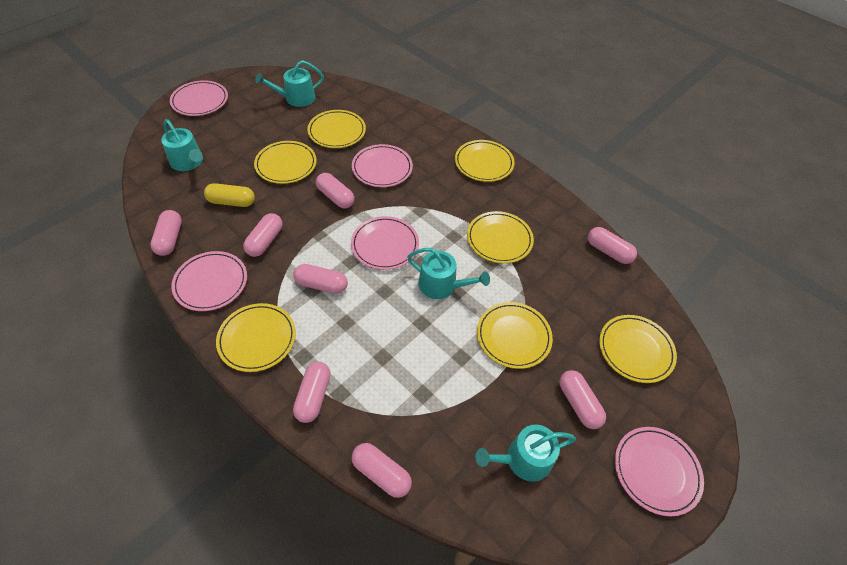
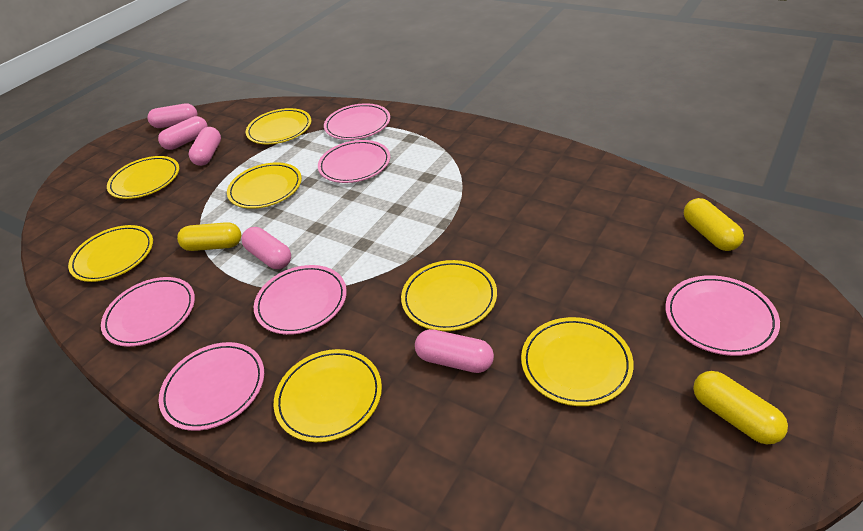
pink capsule: [150,210,182,256] [243,213,282,257] [293,264,348,294] [293,362,331,423] [316,173,354,209] [352,443,412,498] [559,370,606,429] [588,227,637,264] = 8 -> [148,104,197,128] [158,116,208,150] [188,127,221,166] [241,227,291,269] [415,329,494,373] = 5
pink plate: [170,80,228,116] [171,251,247,311] [351,216,419,270] [352,144,413,187] [615,427,704,516] = 5 -> [101,277,195,347] [159,342,264,431] [254,265,347,335] [318,140,390,183] [324,103,390,140] [665,275,780,356] = 6
turquoise watering can: [161,119,203,171] [255,60,324,107] [407,248,490,299] [475,425,576,482] = 4 -> none = 0
yellow capsule: [204,183,255,207] = 1 -> [177,222,241,251] [684,198,744,251] [693,371,788,444] = 3

